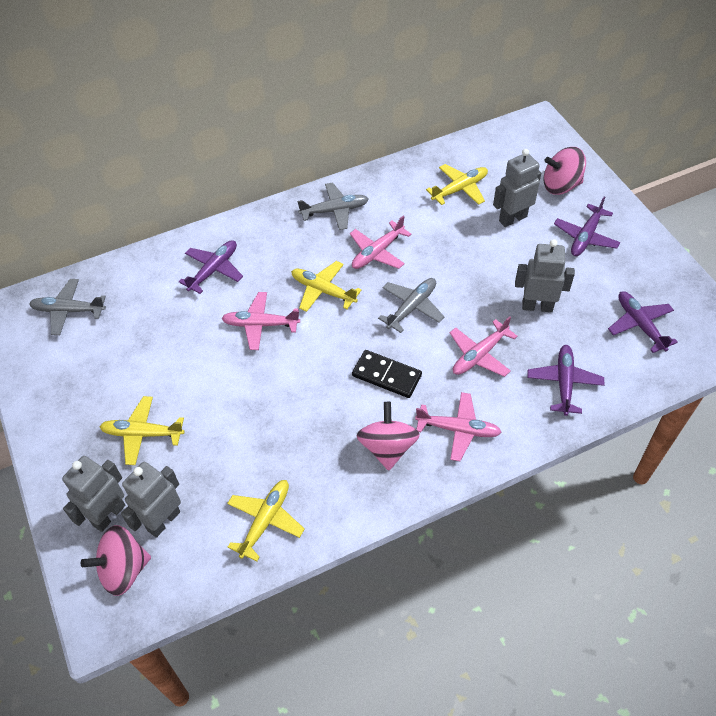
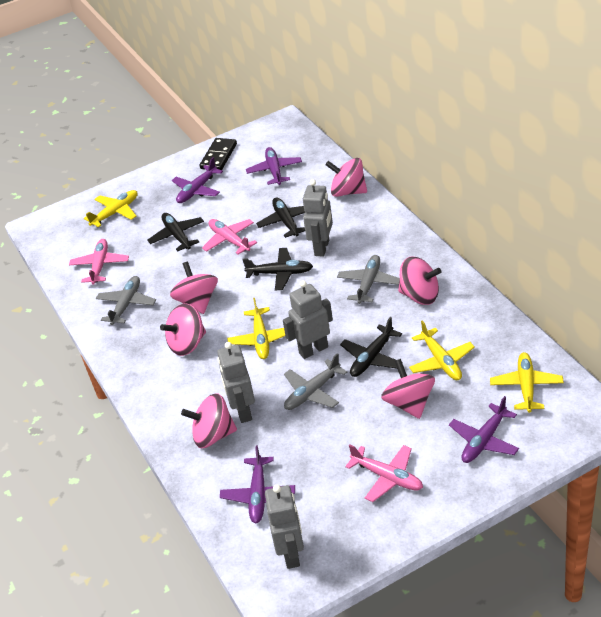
black plane: none = 0 -> [147,213,204,252] [242,248,313,290] [256,197,305,238] [340,317,403,377] = 4
pink plane: [221,292,300,350] [350,216,412,269] [415,392,501,461] [449,316,518,377] = 4 -> [69,239,129,285] [202,219,257,255] [345,445,423,502] = 3
pink spinning top: [81,525,151,596] [356,402,420,470] [544,147,586,195] = 3 -> [160,303,206,356] [170,262,218,314] [181,393,237,448] [325,158,367,197] [381,359,435,419] [398,257,441,305] = 6

